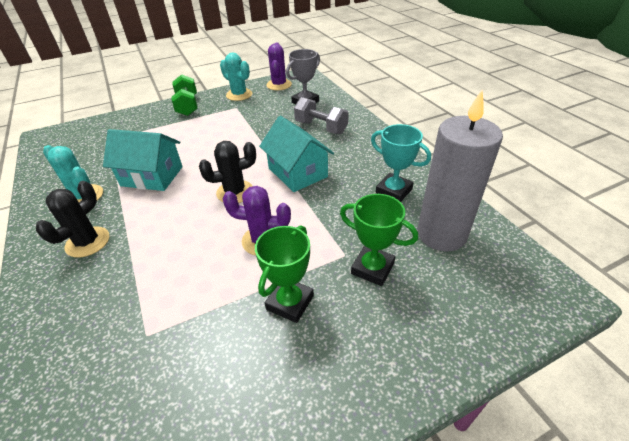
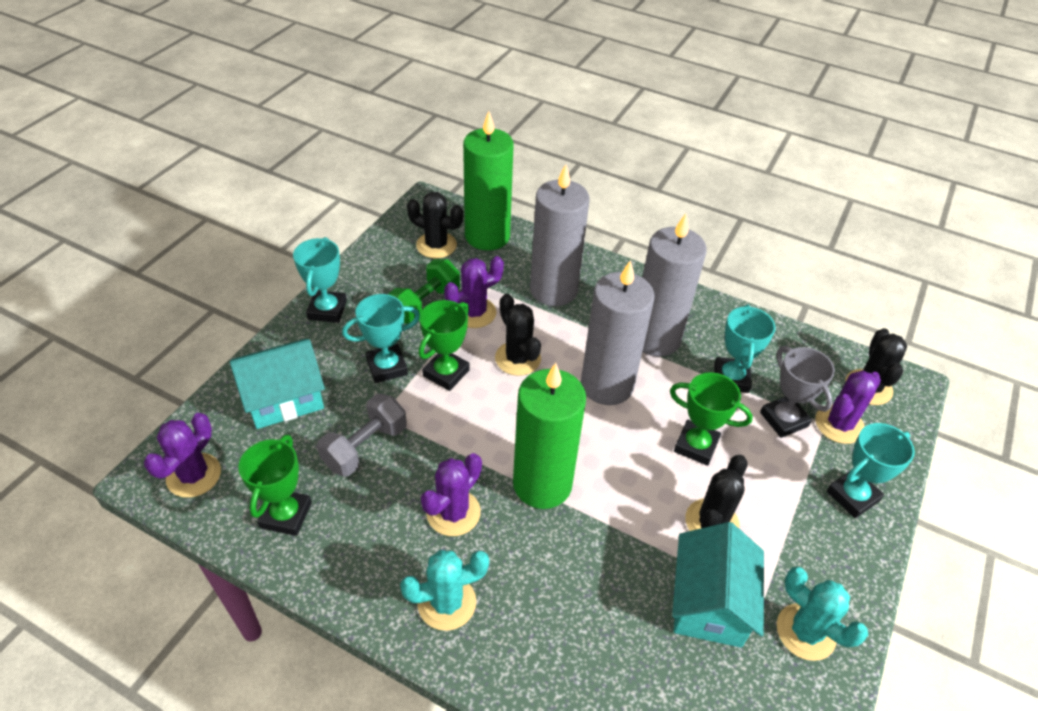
black cactus: [36,181,109,258] [199,141,256,203] = 2 -> [407,192,463,259] [495,294,541,376] [686,455,748,531] [845,328,907,405] = 4
green candle: none = 0 -> [463,111,514,251] [513,363,586,509] = 2
green trophy: [255,225,314,323] [340,194,418,286] = 2 -> [238,435,312,536] [418,300,470,391] [670,372,753,466] = 3
grey candle: [417,90,503,252] = 1 -> [530,164,590,306] [581,260,655,405] [642,214,707,357] = 3
purple cactus: [223,186,291,255] [266,42,292,90] = 2 -> [144,413,221,498] [421,453,482,536] [444,256,504,328] [815,370,881,444] = 4
turquoise trophy: [371,124,431,202] = 1 -> [293,237,347,323] [342,294,420,383] [714,304,776,393] [827,423,915,518] = 4

